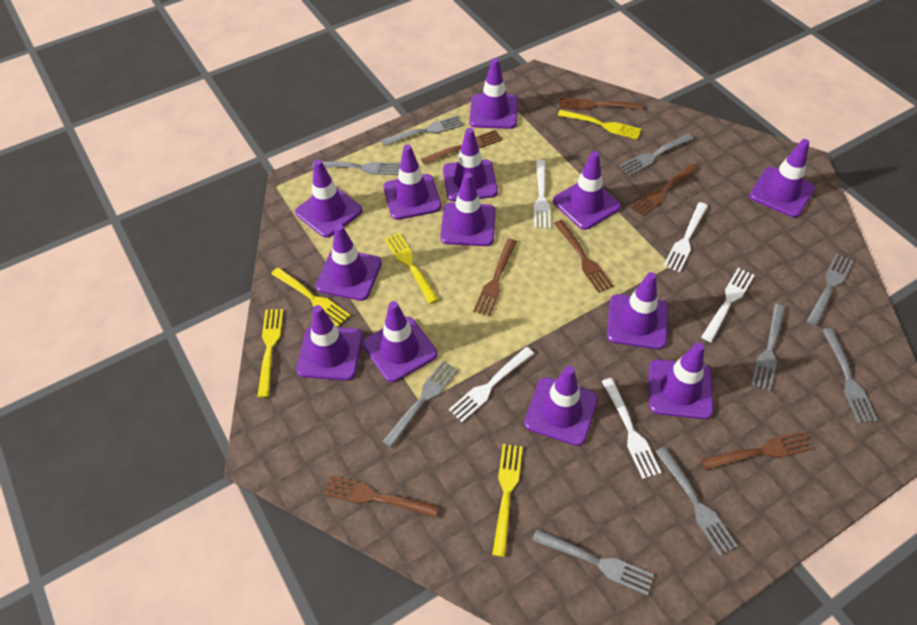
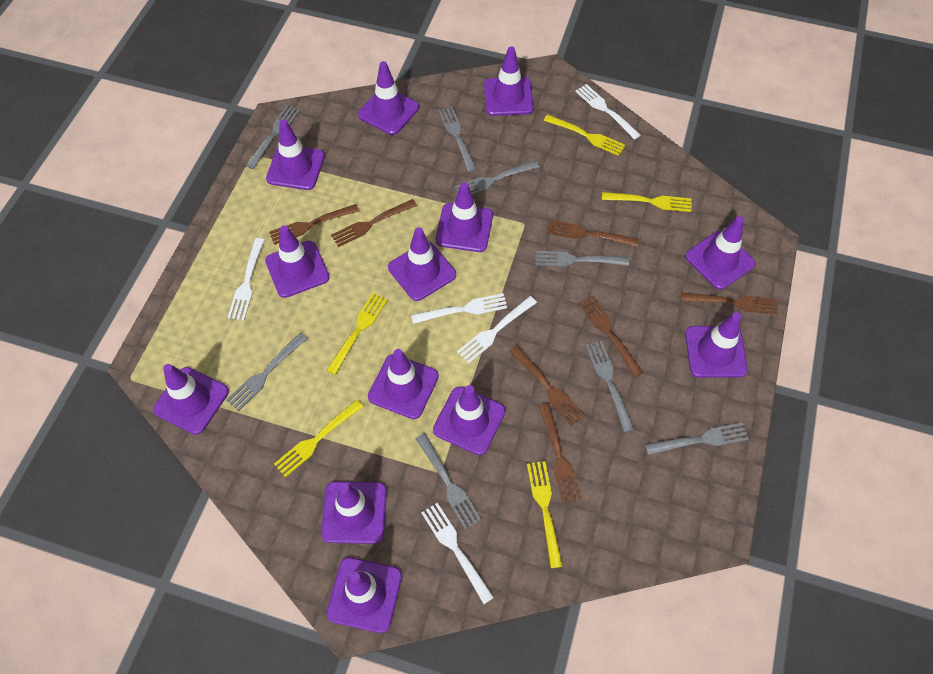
grey fork: [312,161,400,175] [381,115,463,146] [382,361,458,448] [532,529,654,596] [619,133,694,176] [655,447,738,556] [751,304,786,391] [806,253,853,326] [822,328,878,423] = 9 -> [226,333,307,411] [246,105,300,169] [415,433,482,529] [438,107,477,173] [455,160,540,195] [535,251,629,267] [585,341,634,432] [645,423,749,455] = 8

